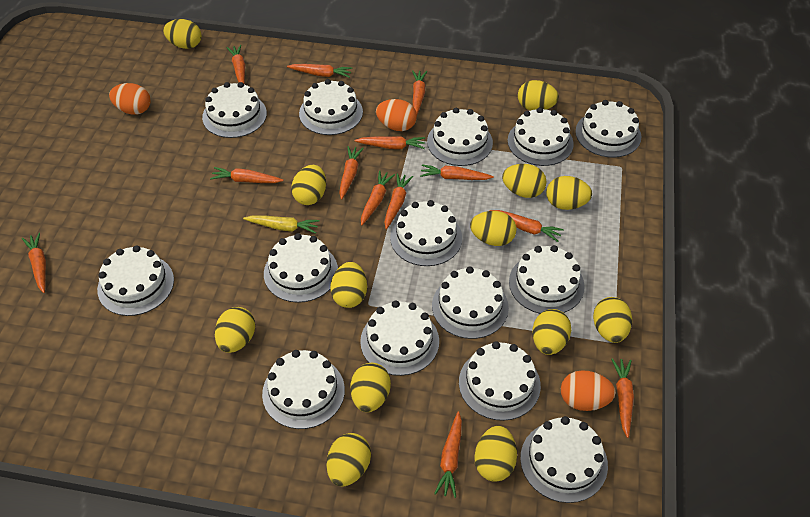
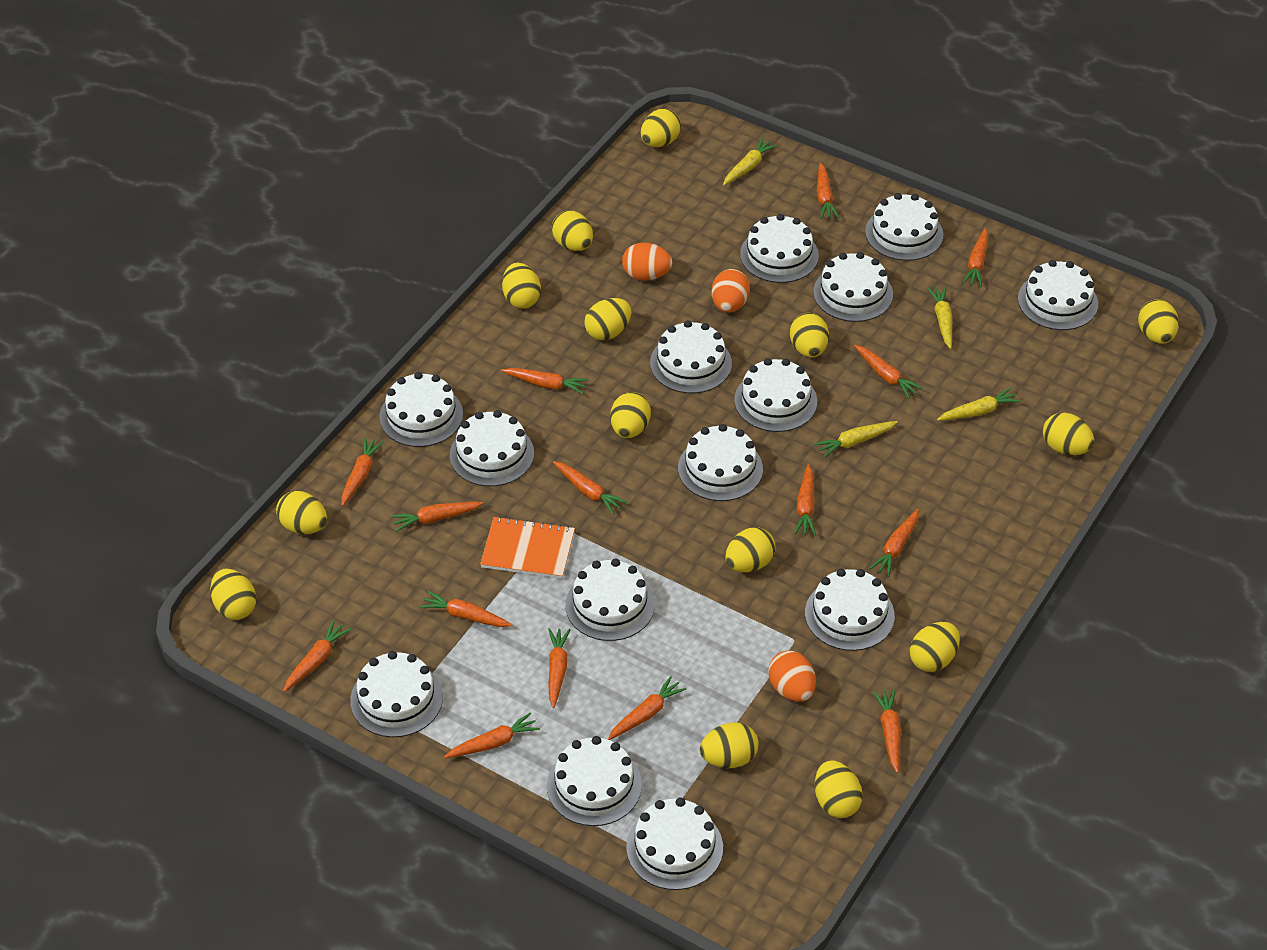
orange carrot: [22,233,46,293] [210,167,284,183] [227,45,245,84] [287,64,352,78] [339,146,364,200] [354,136,425,149] [361,171,395,226] [385,173,413,229] [412,70,427,114] [420,164,494,180] [434,411,462,498] [489,210,564,242] [611,358,634,438] = 13 -> [283,620,351,692] [341,437,384,506] [391,502,484,532] [420,591,513,627] [444,712,540,758] [501,368,588,394] [548,628,571,708] [553,461,627,514] [608,676,687,740] [794,464,816,535] [817,162,840,219] [854,345,923,398] [869,509,919,577] [873,689,901,773] [962,228,988,287] = 15
orange notebook: none = 0 -> [480,516,575,579] = 1
yellow carrot: [243,215,319,234] = 1 -> [723,138,778,185] [814,421,898,458] [927,286,952,349] [937,388,1021,421] = 4
yellow egg: [163,19,201,49] [215,307,255,353] [291,165,326,205] [327,433,371,486] [330,262,367,308] [350,363,391,412] [470,211,517,246] [474,426,517,482] [502,164,547,198] [518,80,559,111] [532,309,571,355] [546,176,592,210] [593,297,632,343] = 13 -> [210,569,256,620] [276,491,327,534] [502,263,541,309] [552,210,593,251] [584,298,632,340] [610,392,651,438] [641,109,681,147] [700,722,759,768] [725,527,775,572] [790,313,829,357] [815,761,863,818] [910,622,960,672] [1043,412,1094,455] [1138,299,1179,344] = 14

